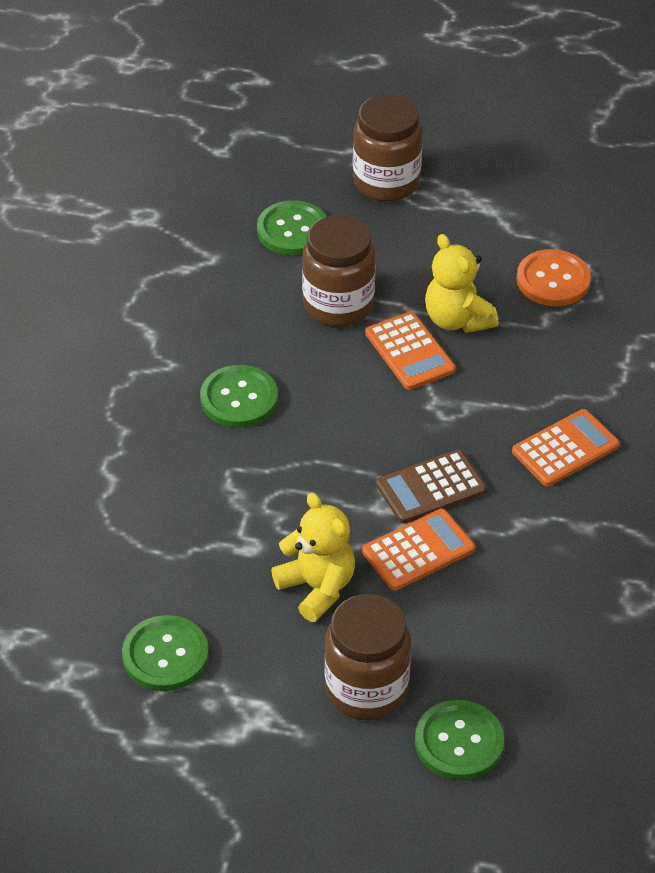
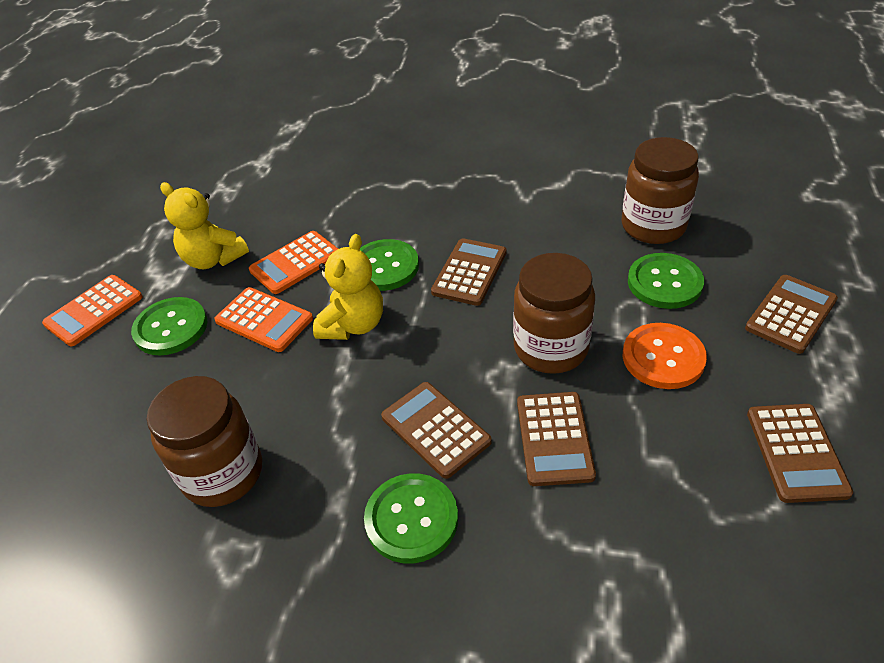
brown calculator: [376,450,486,523] = 1 -> [381,382,492,479] [431,238,506,306] [517,392,596,486] [745,275,838,354] [747,404,853,503] = 5

